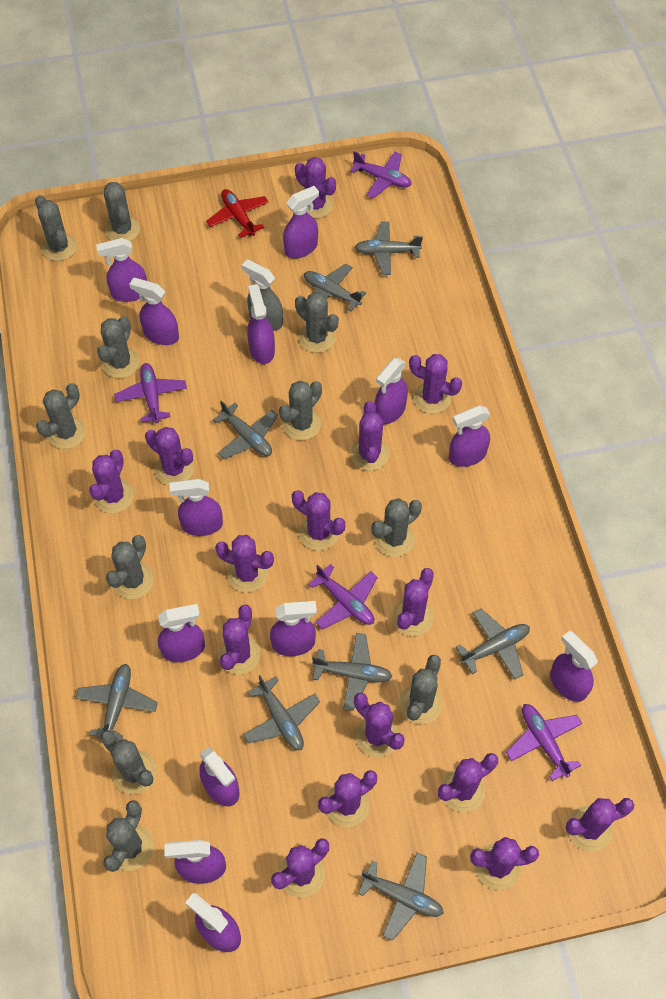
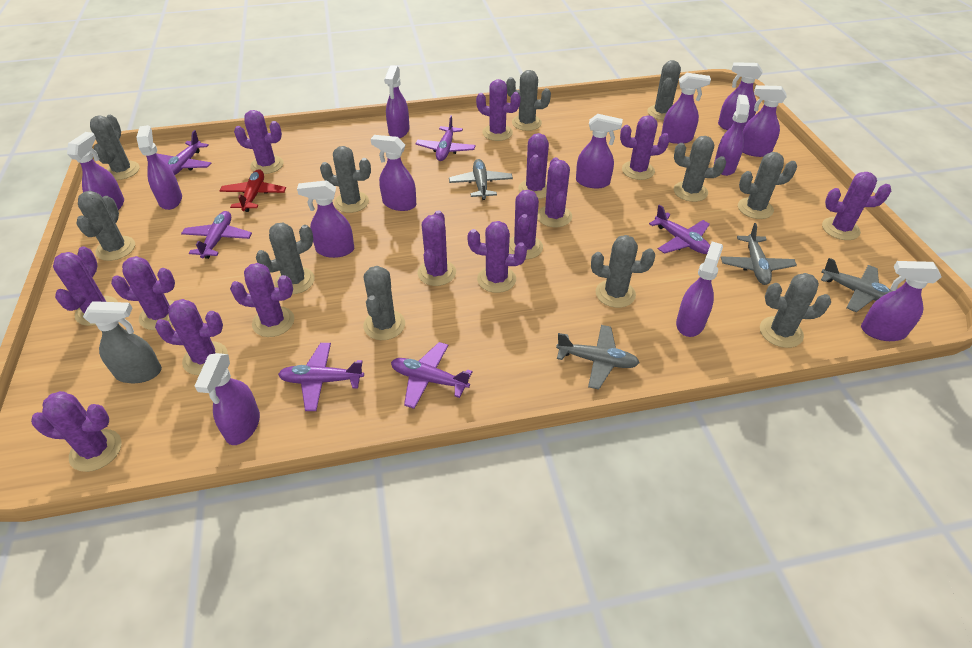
grey plane: [75,664,158,741] [213,400,278,459] [243,675,320,750] [304,264,366,312] [312,633,393,711] [355,222,423,275] [358,853,444,941] [456,609,530,680] = 8 -> [449,159,513,200] [556,325,639,390] [721,223,797,285] [821,258,892,312] = 4
purple cactus: [89,450,134,513] [145,427,194,486] [215,535,274,593] [218,604,261,675] [271,838,329,898] [292,490,345,551] [295,157,336,218] [318,770,377,827] [350,401,389,471] [354,692,405,758] [392,568,434,636] [409,354,462,414] [438,753,498,813] [470,837,539,890] [566,798,634,852] = 15 -> [31,391,122,472] [53,246,118,326] [111,256,175,330] [155,299,228,375] [230,263,294,337] [234,110,284,174] [417,210,456,286] [467,221,527,293] [476,79,521,141] [509,190,543,259] [518,133,549,199] [537,157,572,227] [620,115,670,180] [822,172,891,240] = 14
purple plane: [114,363,187,423] [308,564,378,629] [350,151,412,199] [506,704,582,781] = 4 -> [157,130,212,175] [181,211,252,259] [278,343,364,411] [391,342,472,409] [416,115,476,161] [649,205,710,254] = 6

